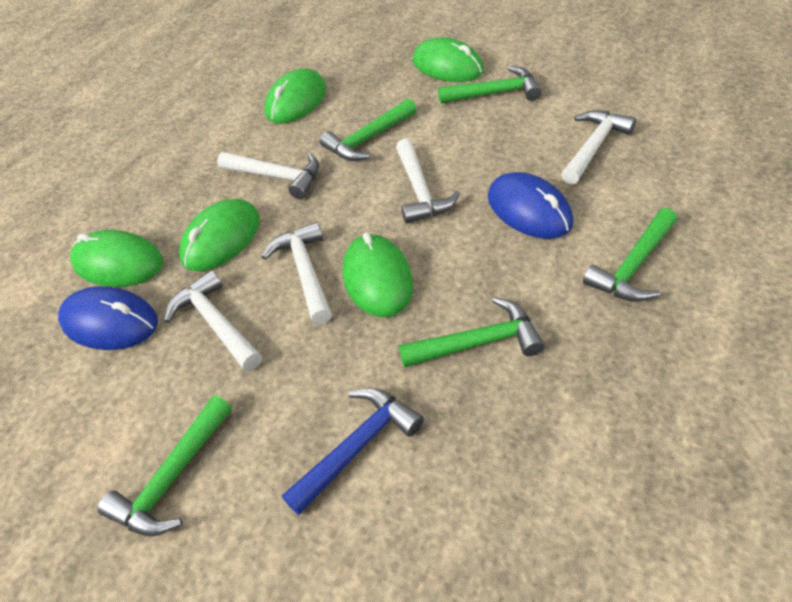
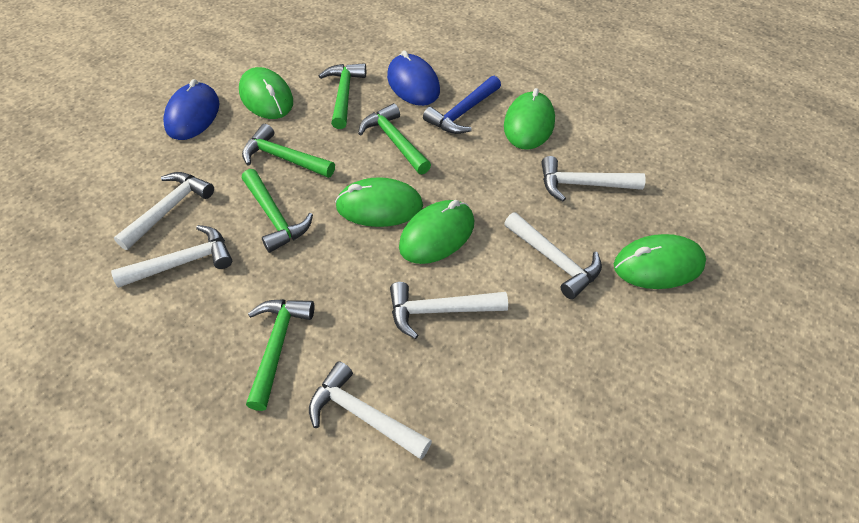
white hammer: [164,270,262,371] [217,152,319,199] [262,222,332,324] [396,139,460,224] [561,110,636,185] = 5 -> [111,225,232,288] [114,172,214,250] [309,361,432,459] [390,282,508,339] [504,212,602,299] [542,156,646,201] = 6

